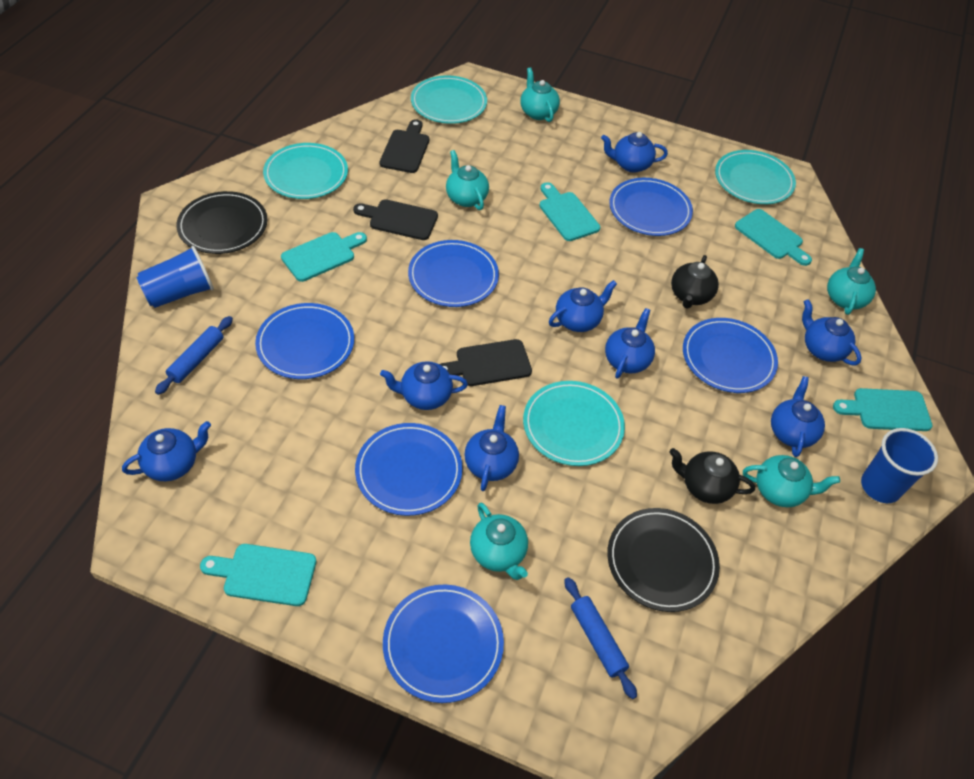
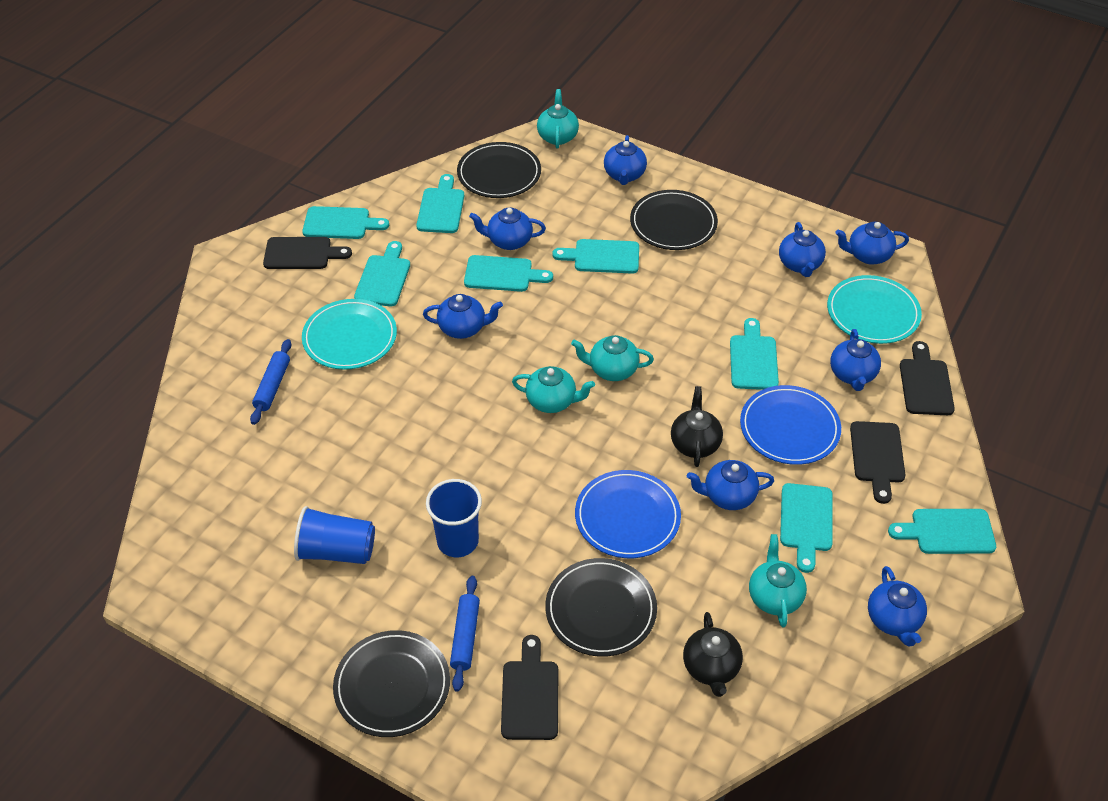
black cutting board: [353,199,438,240] [380,119,429,173] [439,339,532,386] = 3 -> [263,237,352,269] [501,635,558,740] [850,421,905,504] [900,341,955,415] = 4
black plate: [176,191,267,254] [607,508,720,612] = 2 -> [333,630,450,737] [457,142,541,198] [545,558,657,657] [630,190,718,250] = 4
blue plate: [255,303,354,379] [355,423,463,516] [383,585,504,703] [408,240,499,307] [609,178,693,236] [683,318,778,393] = 6 -> [575,470,681,558] [740,385,841,465] = 2
turquoise cutting board: [200,544,316,606] [281,232,367,282] [539,182,600,241] [735,209,812,266] [833,388,932,431] = 5 -> [302,206,389,239] [354,241,410,307] [416,174,464,233] [464,255,553,292] [552,239,639,274] [730,318,779,390] [780,483,833,573] [888,509,996,554] = 8
turquoise plate: [263,143,348,199] [411,75,487,124] [523,381,625,466] [715,150,796,204] = 4 -> [302,299,397,370] [827,275,922,344] = 2
turquoise teapot: [446,150,489,210] [470,503,528,580] [520,67,560,122] [743,455,840,507] [827,248,876,315] = 5 -> [512,366,595,413] [537,89,579,148] [571,335,654,381] [749,534,807,627] = 4

